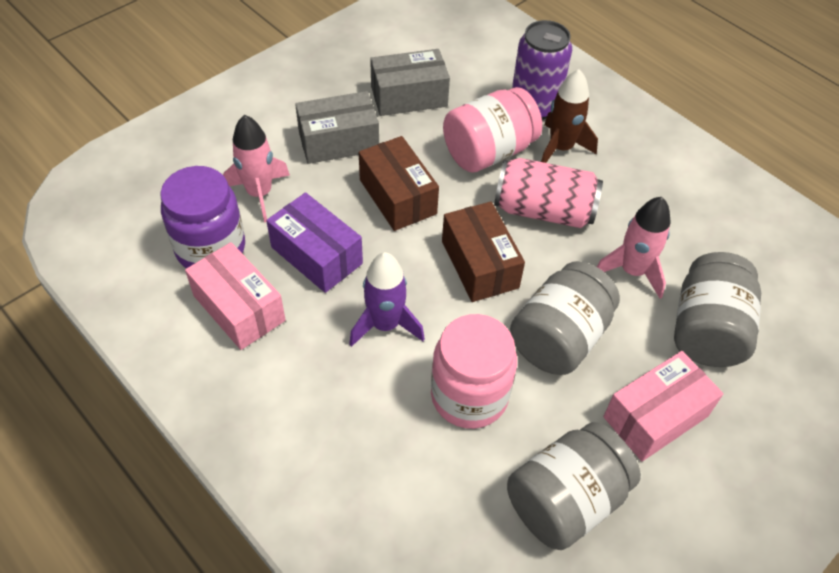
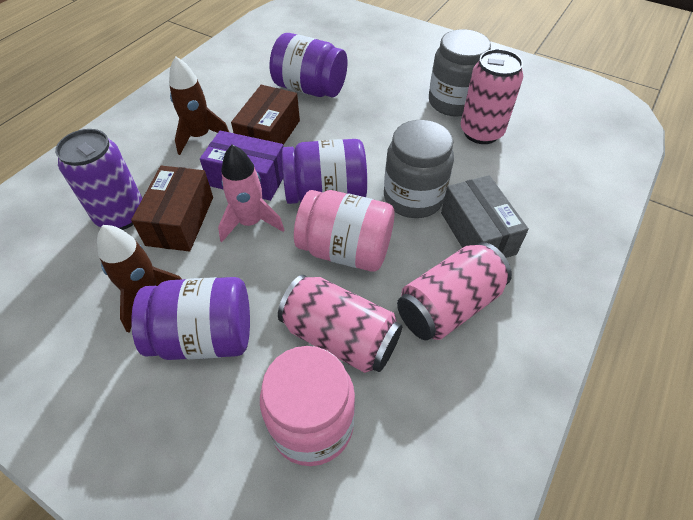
brown rocket: [541,69,598,163] = 1 -> [97,225,182,333] [169,56,229,155] = 2
grey box: [295,91,379,164] [370,49,450,116] = 2 -> [441,175,529,258] = 1
grey jar: [507,422,641,550] [510,261,620,375] [674,252,761,367] = 3 -> [384,120,454,218] [429,29,491,117] = 2
pink box: [185,242,286,350] [603,351,724,461] = 2 -> none = 0
pink can: [494,158,603,228] = 1 -> [278,275,402,373] [397,242,512,340] [461,49,523,144] = 3
pink rocket: [223,115,290,222] [597,197,670,299] = 2 -> [218,144,284,242] = 1
purple jar: [160,166,245,268] = 1 -> [131,277,250,360] [270,33,347,97] [282,139,367,204] = 3
purple rocket: [349,252,425,347] = 1 -> none = 0

